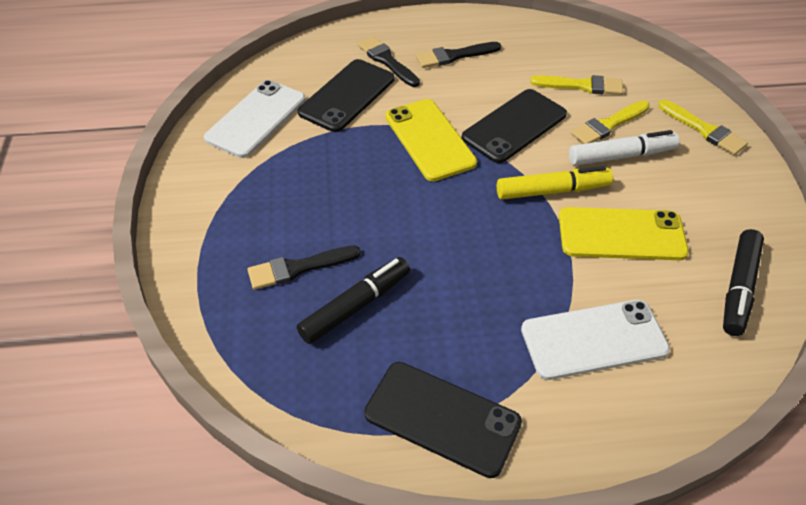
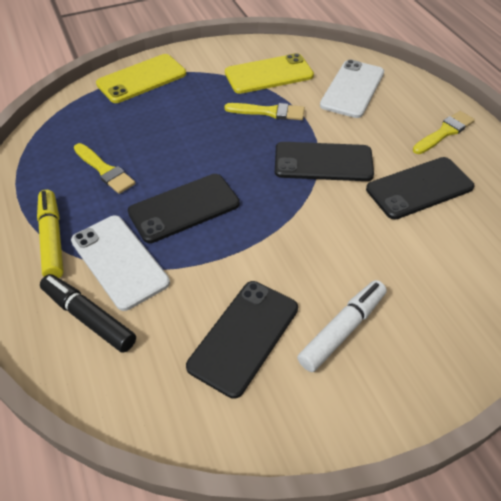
black brush: [247,246,361,290] [358,36,420,87] [416,42,501,68] = 3 -> none = 0
black marker: [297,257,410,344] [723,229,764,336] = 2 -> [40,274,136,353] = 1
black phone: [298,59,394,132] [364,362,522,478] [462,89,567,163] = 3 -> [128,174,240,243] [186,281,298,399] [275,142,374,181] [366,157,474,220] = 4

